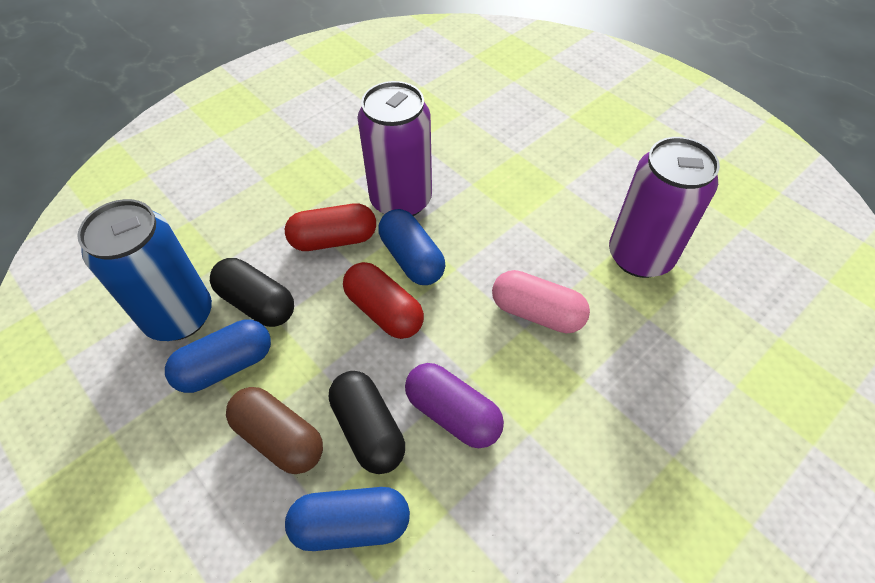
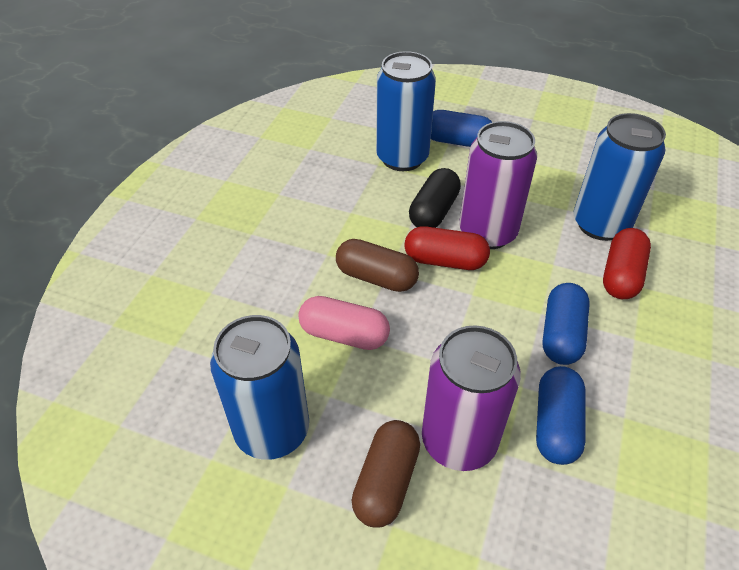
black capsule: [210,258,294,327] [329,371,405,474] = 2 -> [409,168,461,228] = 1
blue can: [77,199,212,341] = 1 -> [210,315,309,460] [376,51,436,171] [574,113,666,241] = 3
brown capsule: [226,387,323,474] = 1 -> [336,239,419,292] [352,420,420,527] = 2
purple capsule: [405,363,504,448] = 1 -> none = 0

